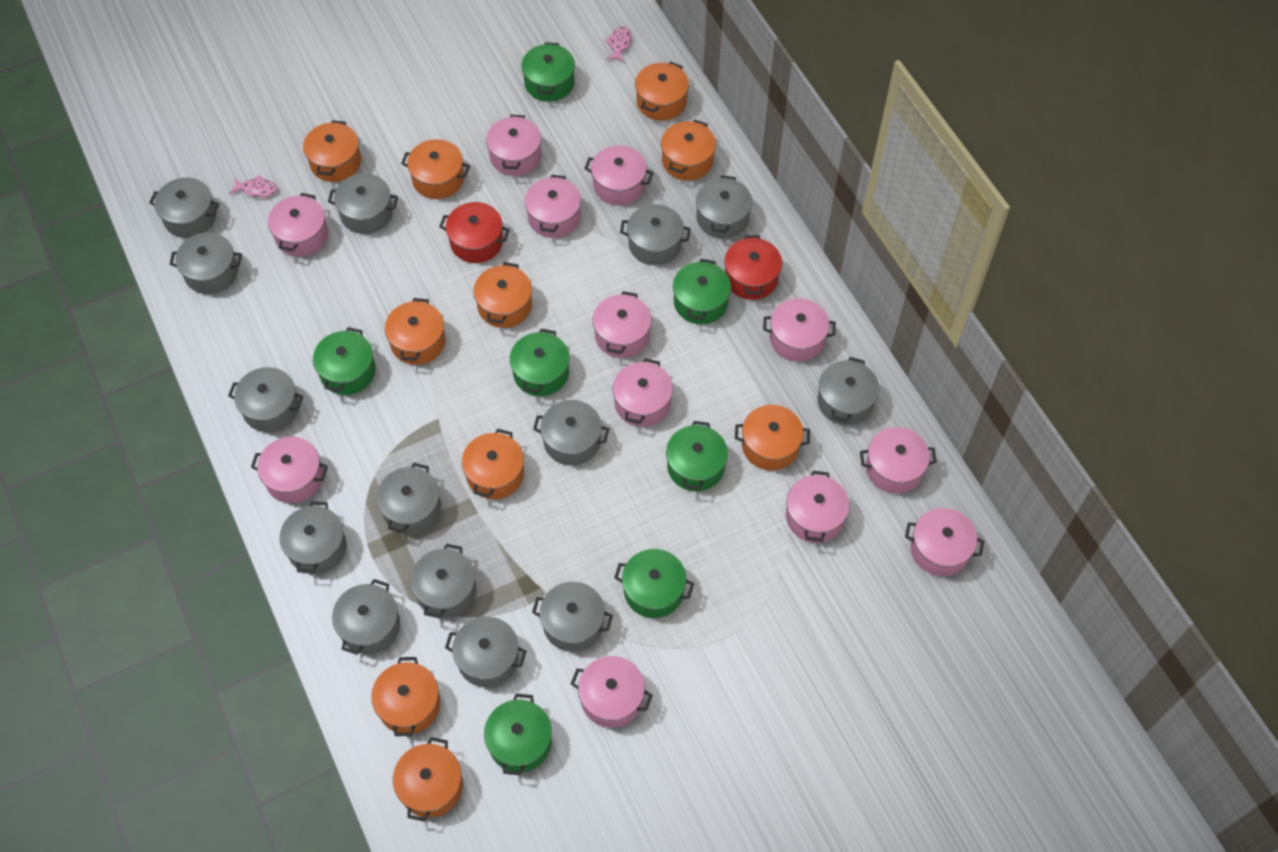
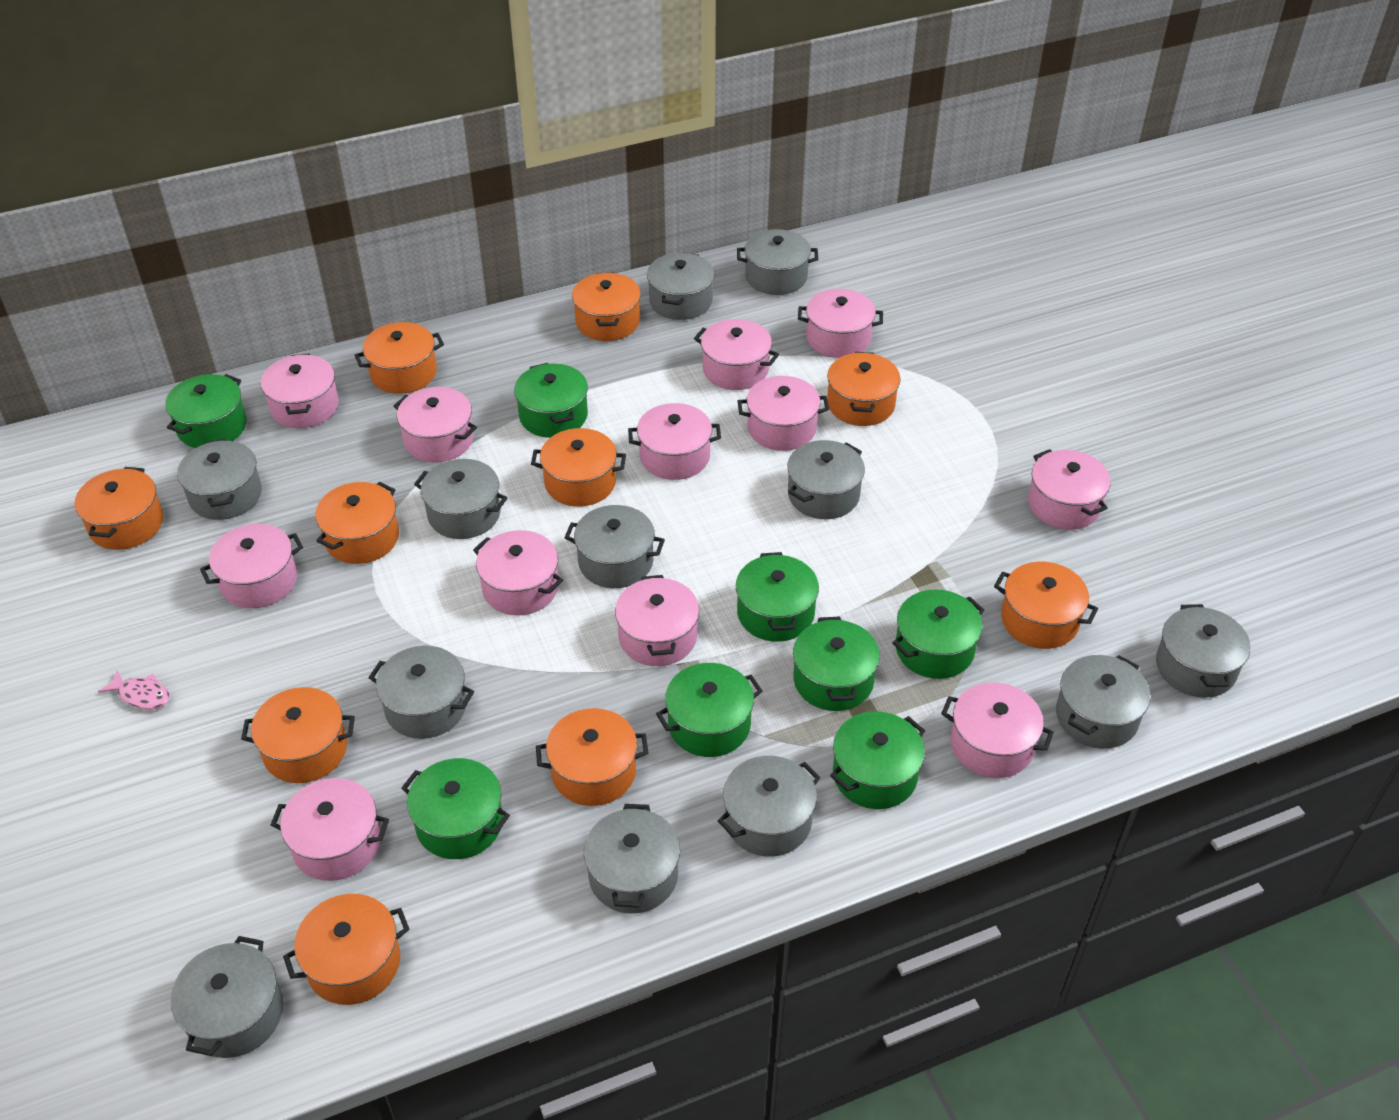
green pot: [313,327,375,395] [484,693,552,776] [510,329,570,396] [521,42,575,102] [614,549,694,618] [666,421,728,491] [673,259,731,324] = 7 -> [165,374,246,448] [402,758,510,859] [514,363,588,438] [656,663,762,757] [736,552,819,642] [793,616,880,711] [830,711,925,809] [892,589,984,679] = 8
grey pot: [149,177,219,238] [169,232,242,294] [228,367,303,432] [279,501,347,574] [328,173,398,234] [332,579,400,655] [376,463,441,534] [411,544,476,618] [445,616,527,687] [532,582,613,652] [533,400,609,466] [620,204,691,265] [696,175,752,239] [817,357,879,425] = 14 -> [171,936,283,1058] [177,439,262,520] [369,646,474,739] [414,459,508,539] [565,505,665,588] [584,804,680,914] [647,252,715,320] [718,756,821,857] [737,229,818,295] [787,440,865,519] [1056,655,1150,749] [1156,604,1250,698] = 12
pink fish: [229,175,278,197] [605,26,631,62] = 2 -> [98,670,170,710] = 1
red pot: [439,202,510,263] [724,235,782,300] = 2 -> none = 0

